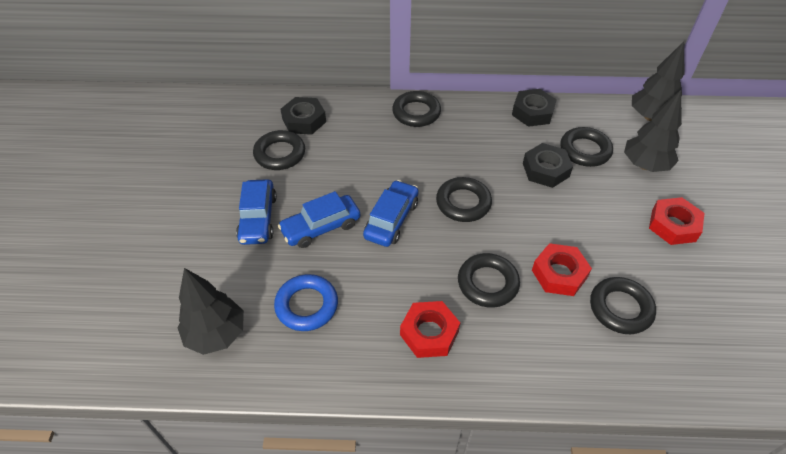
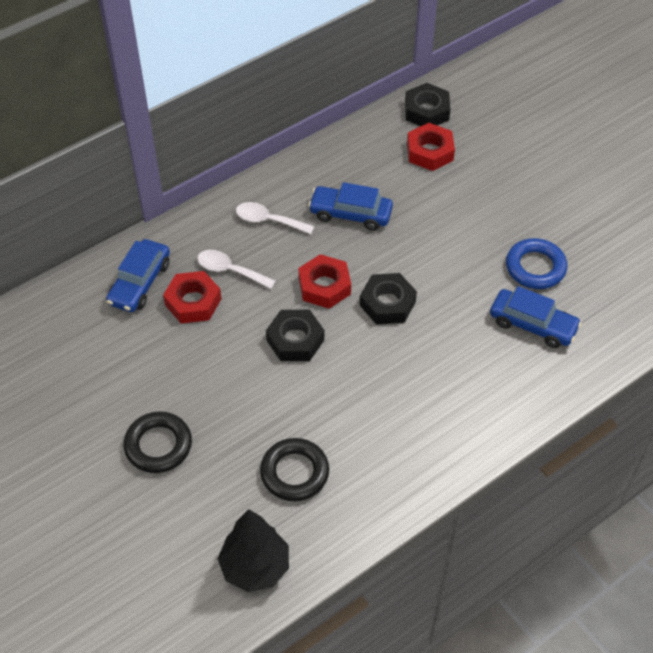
black ring: [253,130,305,170] [392,91,441,127] [436,177,492,222] [458,253,520,308] [560,127,613,167] [590,277,656,334] = 6 -> [123,411,192,473] [260,438,329,501] = 2
black tree: [178,268,244,355] [624,90,682,172] [632,41,685,121] = 3 -> [218,509,289,592] = 1
white spoon: none = 0 -> [197,250,276,289] [236,202,315,234] = 2

